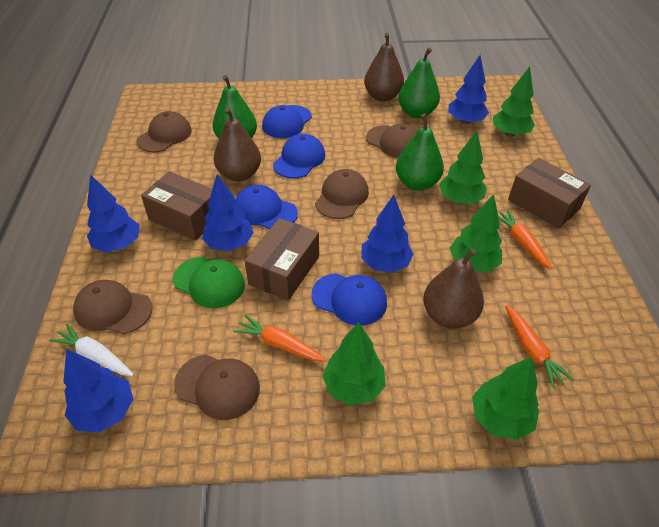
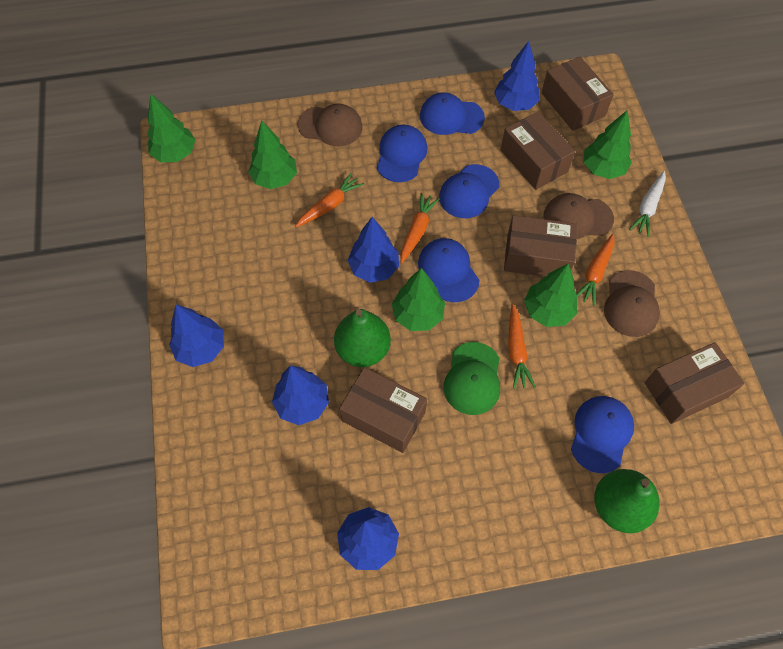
blue cap: [235,185,298,229] [262,105,312,138] [273,134,325,178] [312,273,387,326] = 4 -> [377,125,427,182] [418,238,479,302] [420,92,485,135] [439,164,500,218] [571,396,634,473] = 5
brown box: [141,171,212,241] [245,218,319,301] [508,158,591,229] = 3 -> [339,367,427,453] [501,112,575,190] [504,215,577,277] [541,57,614,131] [645,342,745,424] = 5
brown cap: [73,280,153,334] [137,111,192,152] [174,355,260,420] [315,169,369,219] [366,124,417,158] = 5 -> [297,104,363,146] [543,193,614,239] [604,270,660,337] = 3
brown pear: [214,108,261,181] [364,33,404,102] [423,248,484,329] = 3 -> none = 0
green pear: [213,75,257,139] [396,114,444,191] [398,48,440,118] = 3 -> [334,309,391,367] [594,469,660,533] = 2
orange carrot: [233,314,327,361] [498,209,552,270] [505,305,574,389] = 3 -> [295,173,364,227] [401,193,440,263] [508,304,536,389] [576,234,614,306] = 4

